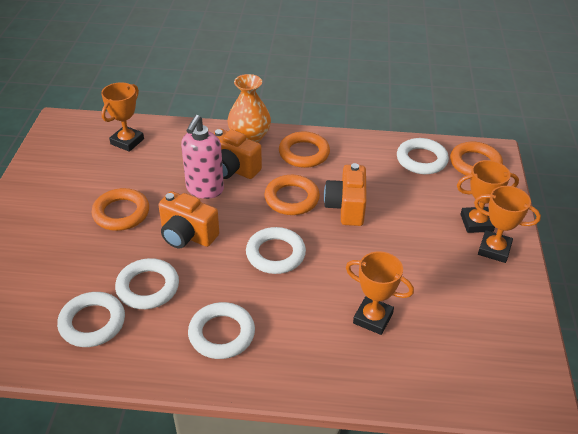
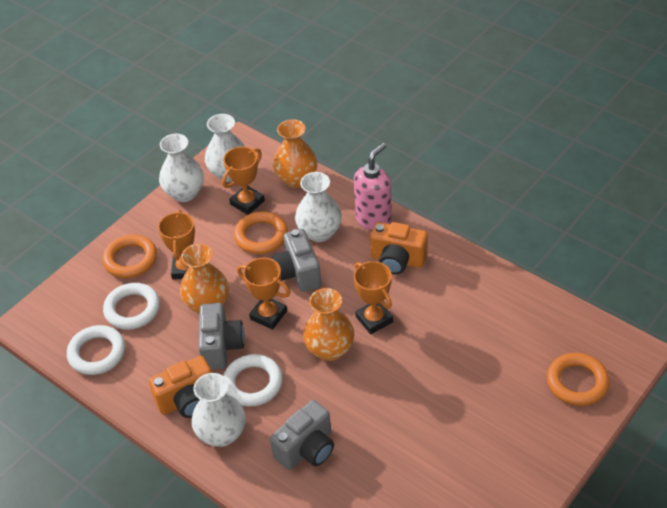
grey camera: none = 0 -> [198,303,245,369] [270,400,334,470] [272,229,321,292] = 3
orange camera: [158,191,219,249] [213,129,262,179] [324,163,367,226] = 3 -> [149,356,212,418] [370,222,428,275] = 2
orange ring: [92,188,149,231] [264,175,320,215] [279,132,330,168] [450,142,503,175] = 4 -> [102,234,157,278] [234,211,288,254] [547,353,610,406] = 3
orange vase: [228,74,271,143] = 1 -> [180,244,229,313] [273,119,317,188] [303,288,354,361] = 3
white ring: [57,292,125,347] [115,258,179,309] [188,302,255,359] [246,227,306,274] [397,138,449,174] = 5 -> [67,325,125,375] [103,283,160,330] [223,354,283,407] = 3
white vase: none = 0 -> [159,134,204,202] [191,373,246,447] [205,114,245,182] [295,172,342,242] = 4

